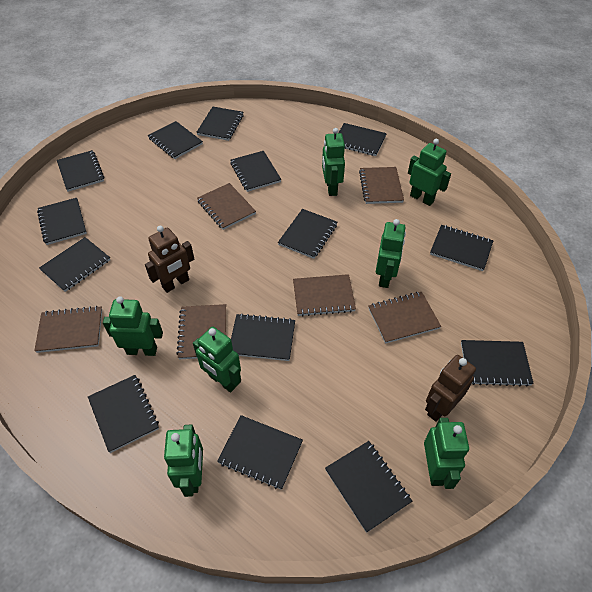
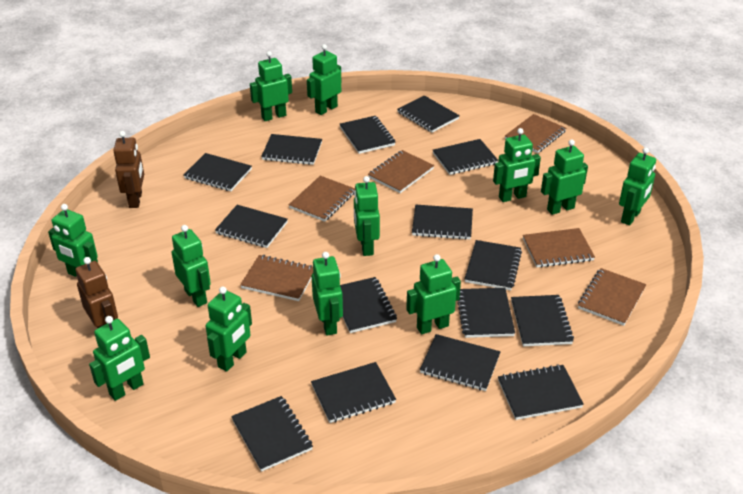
black notebook: [37,198,87,245] [39,237,110,292] [57,150,104,192] [88,375,159,453] [148,121,203,159] [196,107,244,141] [217,415,303,490] [230,151,281,192] [231,313,295,361] [278,209,337,259] [325,441,412,533] [338,123,387,156] [430,225,493,271] [461,340,534,387] = 14 -> [184,153,252,191] [215,205,288,248] [231,396,313,472] [261,134,322,165] [311,362,396,423] [340,116,396,154] [340,277,397,333] [397,95,460,133] [412,205,473,240] [420,334,500,391] [433,139,498,175] [457,288,515,338] [465,240,522,290] [498,364,584,420] [511,295,574,346] = 15
green robot: [103,296,163,356] [164,424,203,497] [193,327,241,393] [322,128,345,196] [376,219,406,288] [408,139,451,206] [424,418,469,489] = 7 -> [48,204,98,277] [89,316,150,401] [171,225,211,307] [206,287,252,372] [250,51,292,121] [307,44,341,115] [312,252,343,336] [354,176,380,256] [406,254,461,334] [493,128,541,202] [541,140,588,215] [619,147,656,226] = 12

